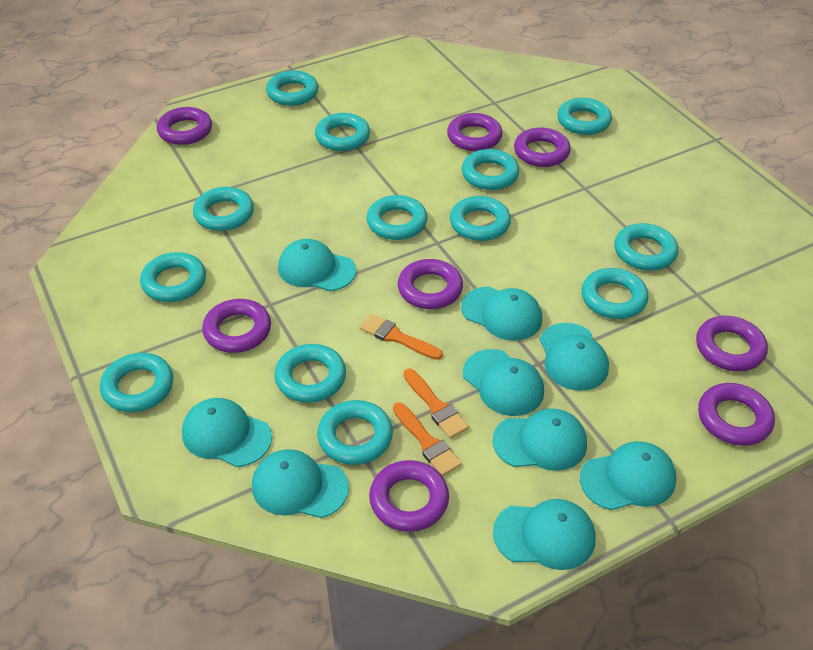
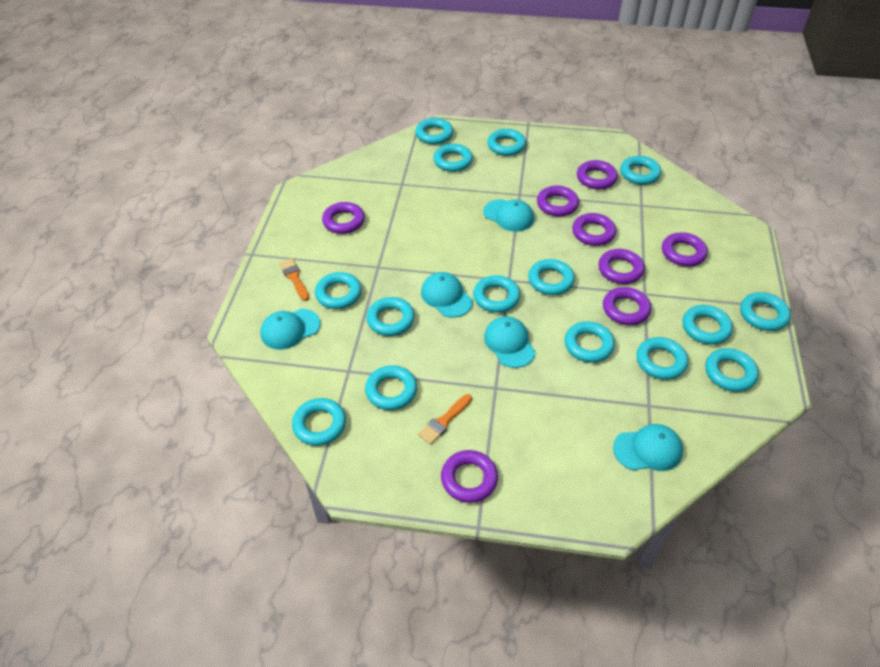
orange brush: [359,314,443,360] [393,402,462,476] [403,369,469,439] = 3 -> [279,258,309,301] [418,394,472,445] = 2
turquoise cap: [182,398,272,467] [252,449,349,518] [278,239,356,291] [461,286,542,341] [463,349,544,416] [493,408,587,471] [493,499,596,570] [540,323,609,391] [580,441,676,510] = 9 -> [260,309,320,350] [421,272,473,318] [483,199,534,232] [484,316,536,368] [613,424,683,471] = 5
turquoise ring: [100,353,173,412] [140,252,206,302] [193,187,254,231] [266,70,318,106] [274,344,346,403] [315,113,370,151] [317,400,393,465] [366,195,428,240] [450,196,511,241] [462,149,519,190] [557,98,612,135] [582,268,648,319] [615,223,678,271] = 13 -> [292,398,346,446] [315,272,362,309] [365,365,417,410] [366,297,415,336] [415,118,453,144] [433,144,473,172] [473,275,520,313] [487,129,526,156] [528,259,575,295] [565,321,615,363] [620,156,661,185] [636,337,688,380] [682,305,733,345] [705,348,759,392] [740,292,791,331] = 15

